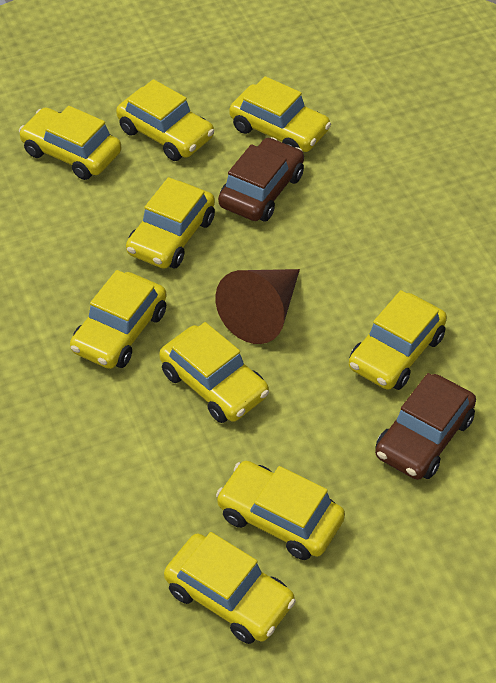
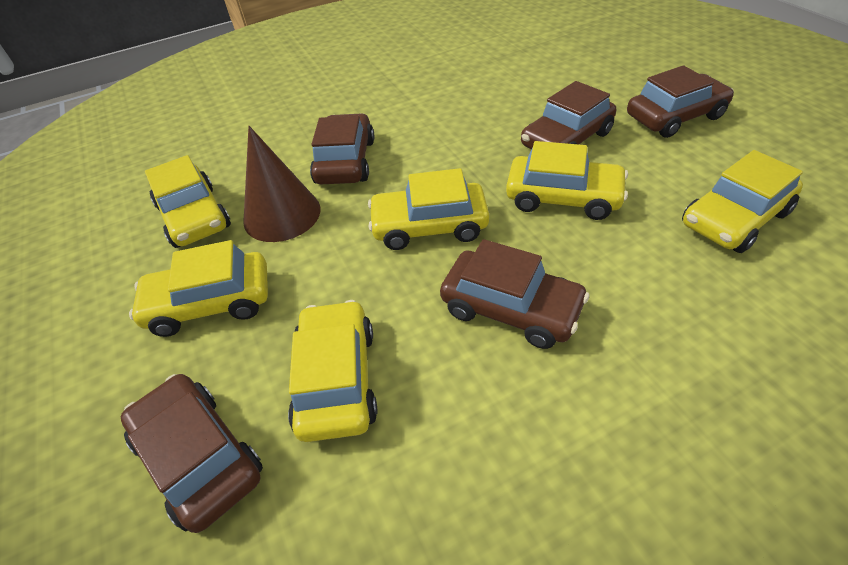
brown car: [218,137,304,222] [375,373,476,480] = 2 -> [121,374,263,533] [310,113,374,184] [440,239,589,349] [521,81,616,149] [627,66,734,138] = 5
yellow car: [19,106,121,180] [70,270,167,369] [116,79,214,161] [126,177,215,269] [159,322,269,423] [164,532,296,644] [216,461,345,560] [229,76,331,152] [349,290,447,390] = 9 -> [129,240,268,337] [145,155,231,248] [288,300,377,442] [368,168,489,250] [506,141,628,220] [682,150,803,253] = 6

